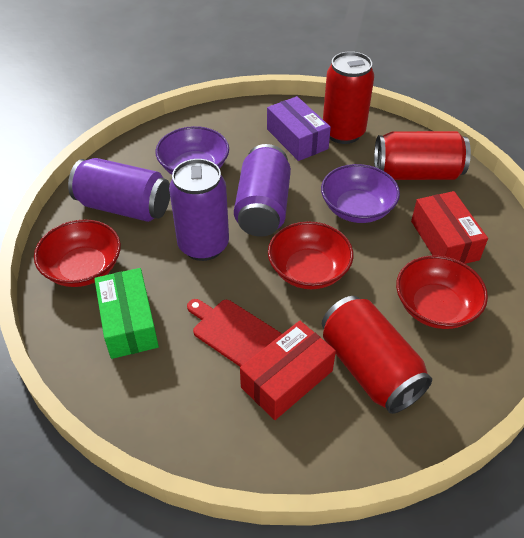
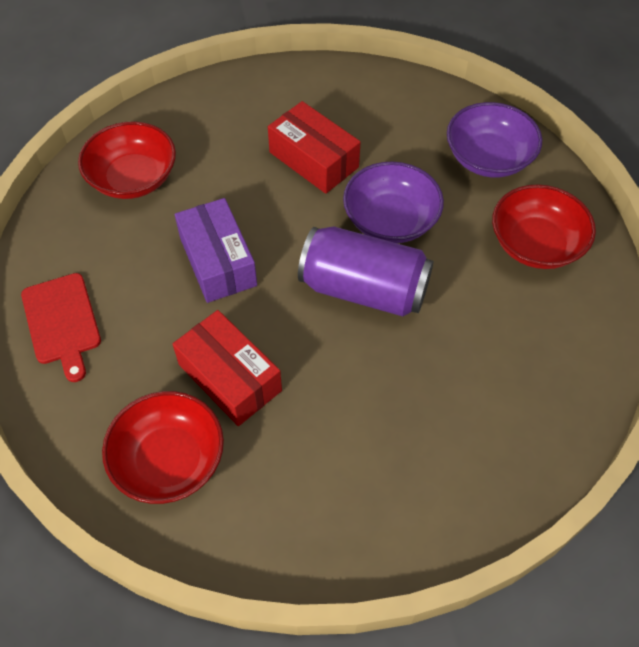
green box: [94,268,159,359] = 1 -> none = 0
purple can: [68,158,170,222] [169,159,229,261] [234,144,291,237] = 3 -> [298,226,433,317] = 1
red can: [322,296,432,414] [323,51,374,144] [374,131,471,180] = 3 -> none = 0

